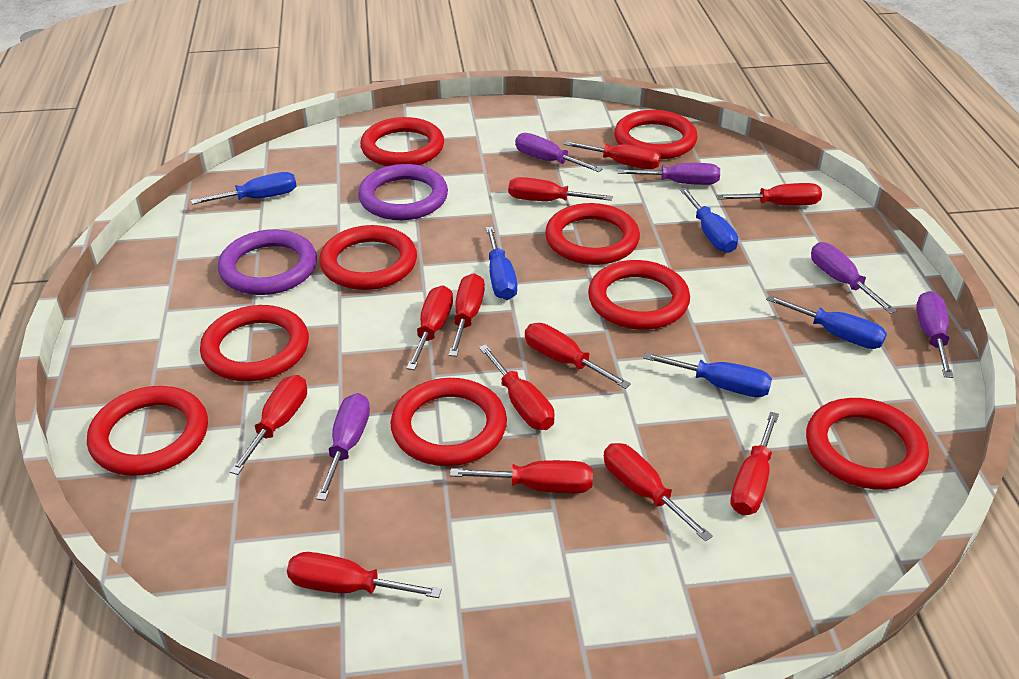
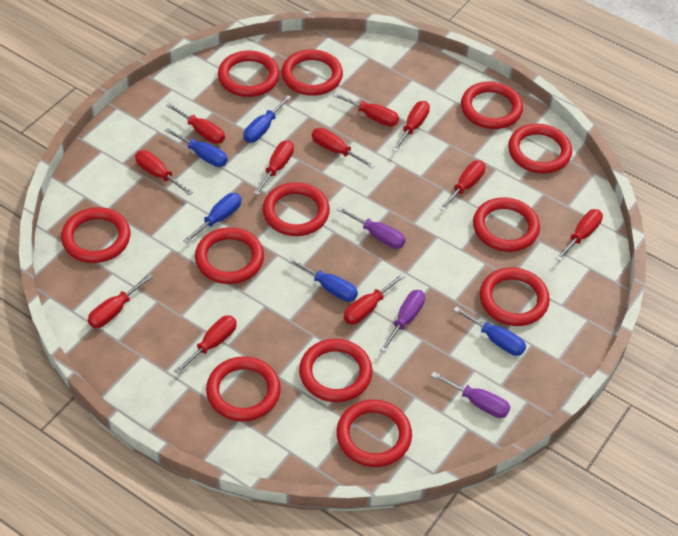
purple ring: [218,230,317,295] [358,164,448,220] = 2 -> none = 0
purple screwdriver: [316,393,370,501] [515,133,602,172] [617,163,720,185] [811,242,897,314] [916,291,953,378] = 5 -> [337,207,406,249] [380,290,425,352] [431,372,510,418] = 3
red ring: [87,386,208,476] [200,305,309,381] [319,225,417,290] [360,117,444,166] [391,378,507,466] [545,203,640,265] [588,260,690,330] [614,110,697,159] [806,398,929,490] = 9 -> [61,207,130,263] [195,227,264,284] [206,356,281,421] [218,51,280,97] [263,182,330,236] [281,49,343,96] [299,339,373,402] [336,400,412,467] [461,82,523,129] [473,197,540,252] [480,267,550,326] [508,124,572,173] = 12
red screwdriver: [230,375,307,475] [287,552,442,598] [406,286,453,370] [449,273,485,357] [450,460,593,493] [479,345,555,430] [508,177,613,201] [525,323,631,389] [563,141,661,169] [604,443,713,541] [716,183,822,206] [731,412,779,515] = 12 -> [88,274,153,328] [135,150,193,195] [166,103,225,144] [175,315,237,374] [254,140,294,195] [312,128,376,169] [332,93,399,127] [344,273,405,324] [392,101,430,152] [439,160,486,211] [556,209,603,261] = 11

